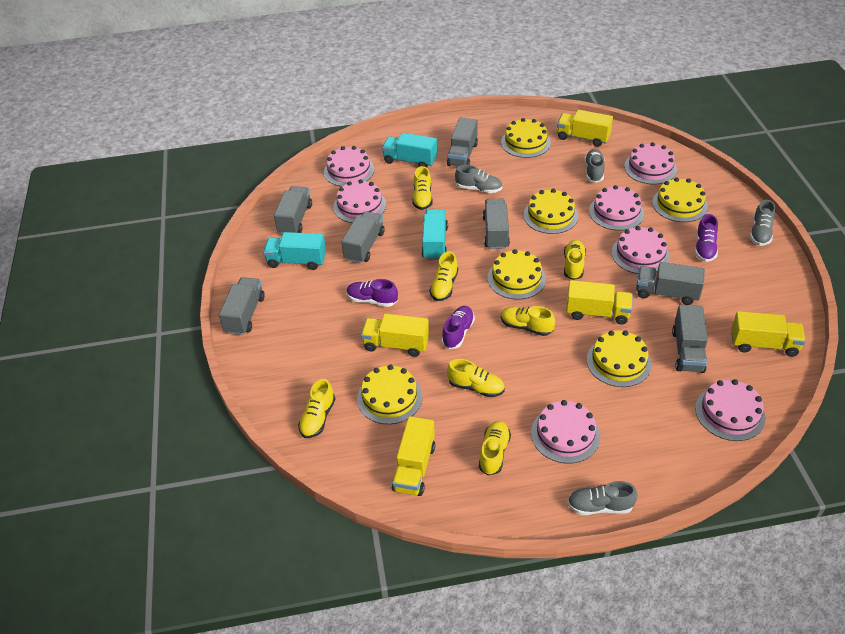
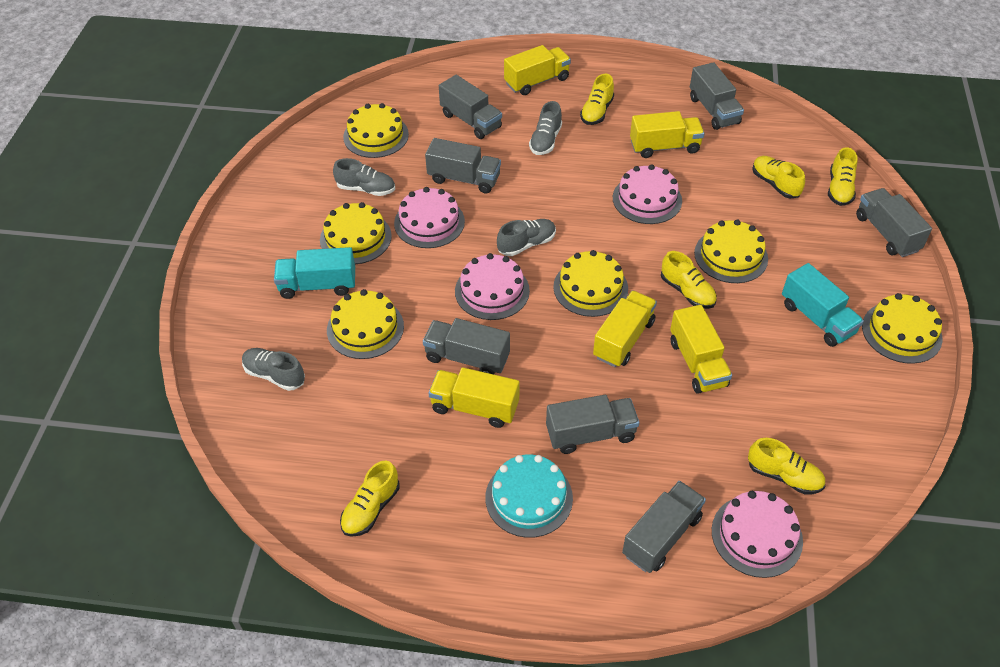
pink cake: [324,146,374,187] [333,179,386,223] [531,400,600,464] [589,185,644,231] [612,226,670,274] [624,142,677,184] [695,379,766,441] = 7 -> [394,187,465,248] [455,253,530,320] [613,164,682,224] [712,491,803,578] = 4
purple shoe: [347,279,398,307] [442,306,475,349] [695,214,718,262] = 3 -> none = 0
turquoise cake: none = 0 -> [485,454,573,538] = 1
turquoise truck: [263,232,326,270] [382,133,437,168] [421,209,448,260] = 3 -> [274,247,355,299] [782,263,864,347] = 2
yellow shoe: [298,379,335,438] [412,166,433,210] [429,252,458,301] [447,359,505,397] [479,421,511,476] [501,306,555,336] [564,240,586,280] = 7 -> [340,461,400,537] [580,74,614,125] [661,251,717,309] [748,438,825,494] [752,156,805,198] [828,147,858,206] = 6

